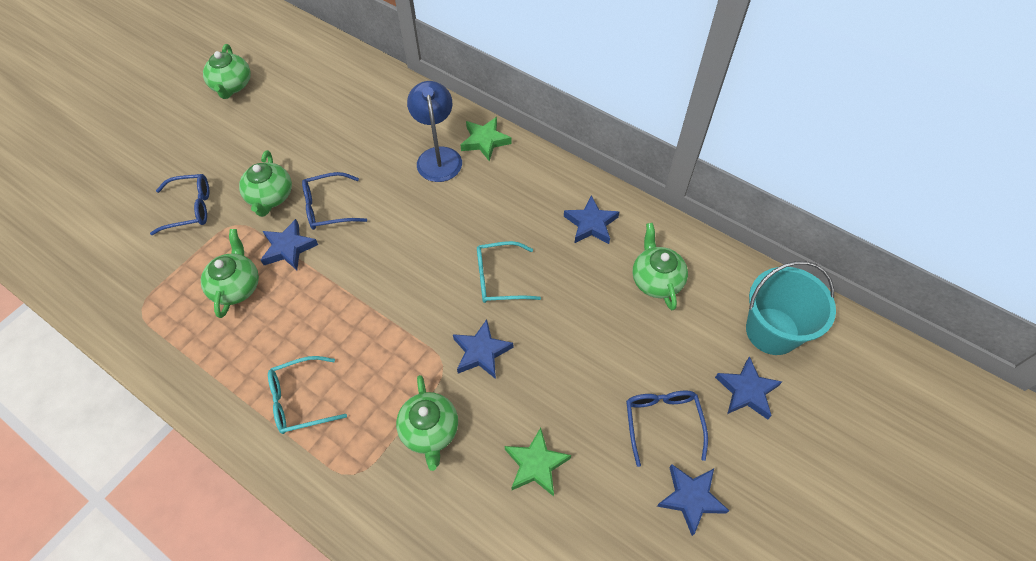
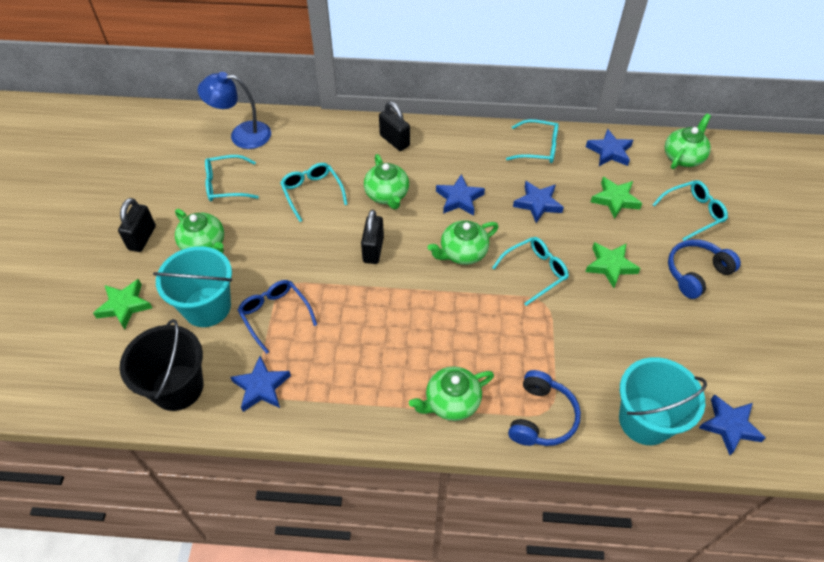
black bucket: none = 0 -> [120,319,203,411] = 1
black padlock: none = 0 -> [118,198,156,252] [361,210,384,264] [379,101,410,151] = 3
blue glasses: [150,174,209,235] [302,172,367,230] [626,391,708,467] = 3 -> [238,280,317,354] = 1
blue headphones: none = 0 -> [508,370,581,446] [668,239,741,299] = 2
green star: [460,117,512,161] [505,428,571,496] = 2 -> [93,279,152,330] [585,242,641,288] [591,177,642,219] = 3
turquoise bucket: [746,261,836,355] = 1 -> [153,246,232,327] [619,357,707,445] = 2
turquoise glasses: [268,356,347,434] [477,241,541,303] = 2 -> [205,155,259,201] [280,163,348,222] [492,237,569,306] [506,119,558,163] [652,180,728,241] = 5

